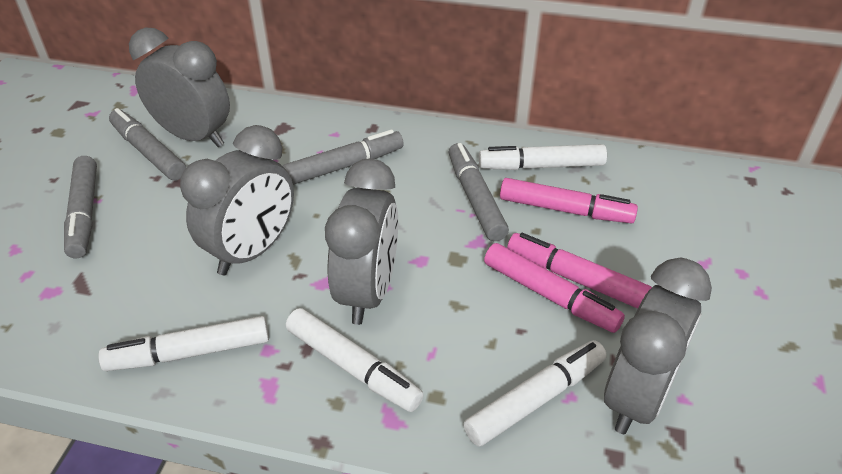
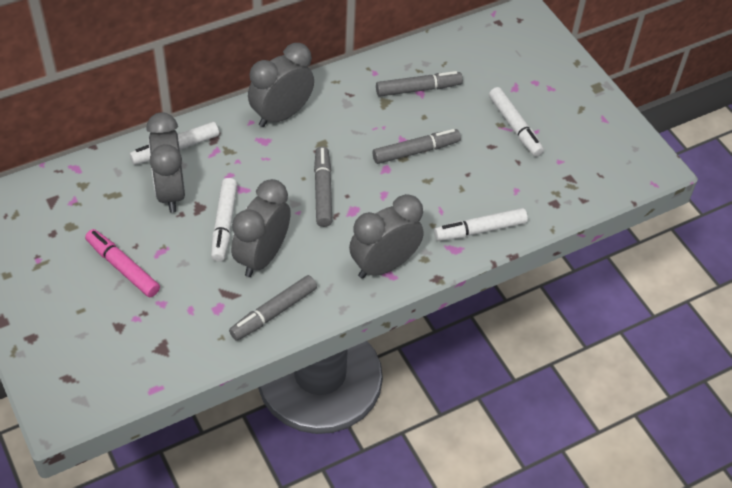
pink marker: [484,243,625,333] [500,178,638,223] [507,233,652,309] = 3 -> [85,229,160,297] = 1

